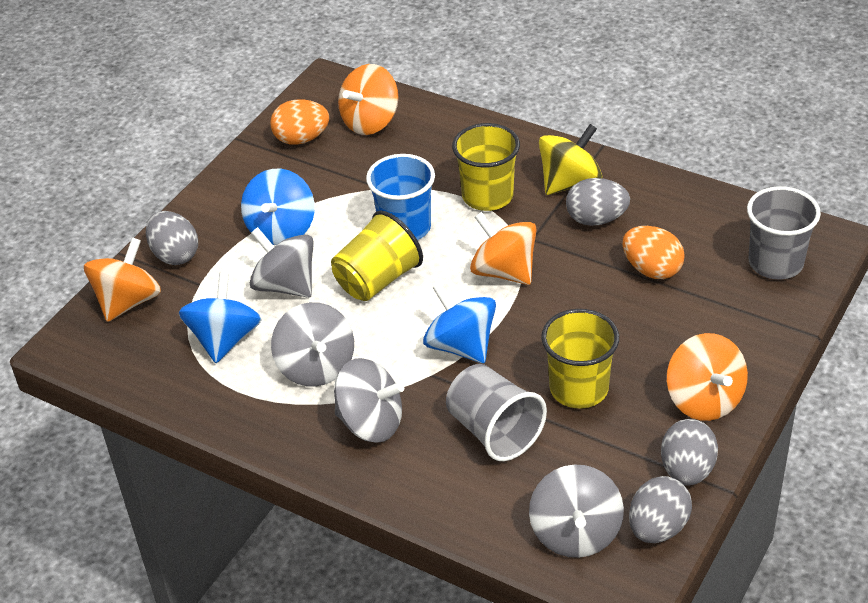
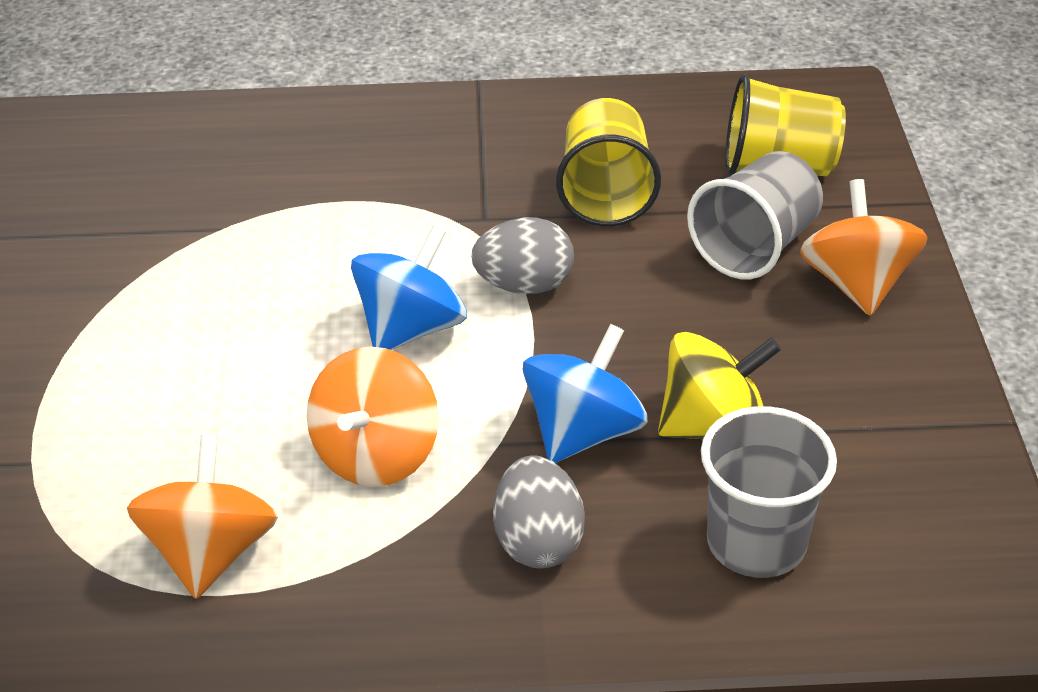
blue cup: [366,154,435,240] = 1 -> none = 0
blue spinning top: [179,273,262,363] [241,169,315,245] [423,282,496,363] = 3 -> [351,226,467,350] [523,324,648,463] = 2
grey egg: [146,211,198,265] [566,178,630,226] [629,476,692,543] [661,419,718,486] = 4 -> [471,218,574,294] [493,455,585,569] = 2
grey spinning top: [250,227,314,298] [271,302,354,387] [334,358,404,443] [529,464,624,558] = 4 -> none = 0
orange egg: [270,99,329,145] [623,226,685,279] = 2 -> none = 0
orange spinning top: [84,237,161,322] [338,64,398,135] [470,212,537,285] [667,333,748,421] = 4 -> [127,434,278,599] [307,346,439,487] [800,179,927,316] = 3
yellow cup: [331,211,423,301] [452,123,520,211] [541,309,619,409] = 3 -> [556,98,661,226] [725,74,846,176] = 2

